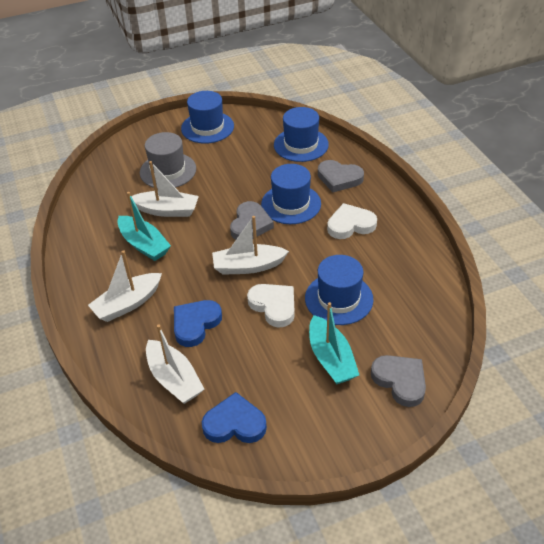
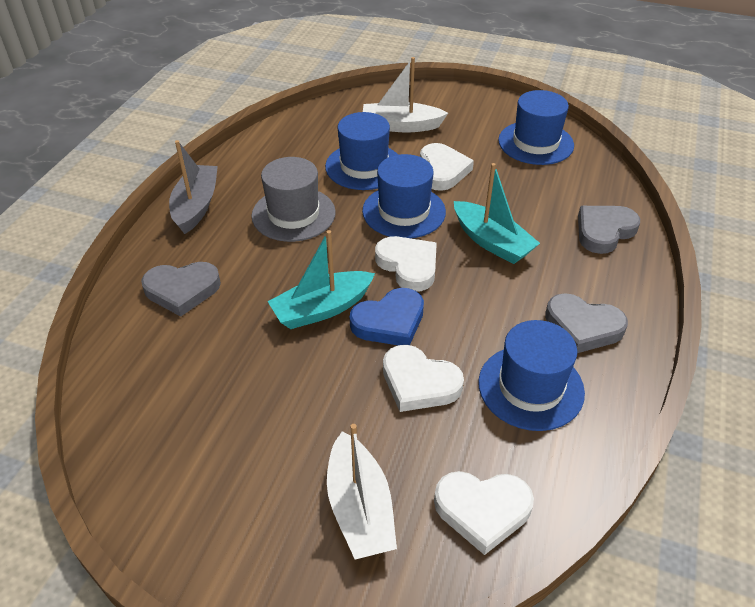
blue heart: [174,300,222,347] [202,392,267,443] = 2 -> [350,288,424,345] = 1
grey boat: none = 0 -> [169,140,218,234] = 1
white boat: [88,250,162,322] [131,161,199,217] [146,324,204,404] [212,216,289,275] = 4 -> [327,424,397,560] [363,57,448,132] = 2
white heart: [247,284,295,328] [327,203,377,239] = 2 -> [375,236,437,292] [383,345,464,412] [420,143,474,191] [434,471,534,555] = 4

